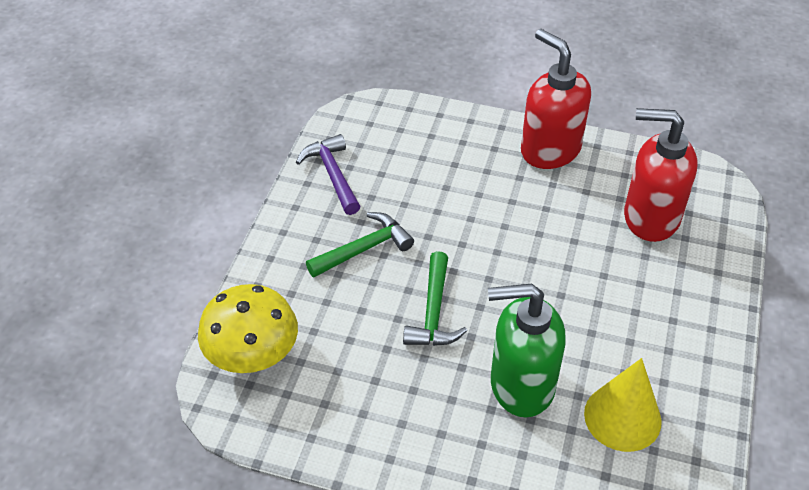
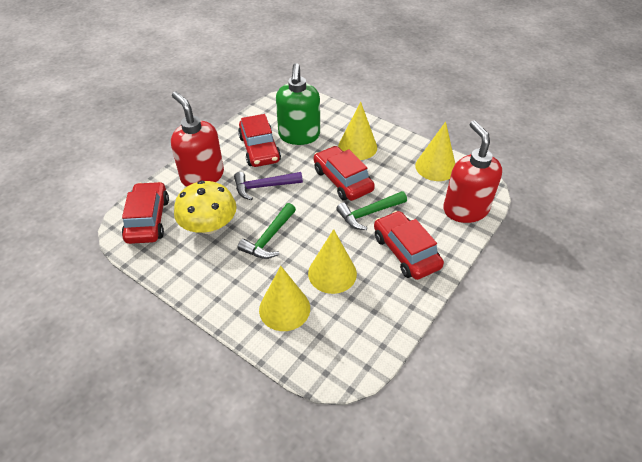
red car: none = 0 -> [122,182,169,244] [238,114,281,167] [314,146,375,201] [374,211,444,280] = 4
yellow cone: [584,358,662,452] = 1 -> [259,266,310,331] [308,229,357,294] [338,102,377,160] [415,122,455,181] = 4

